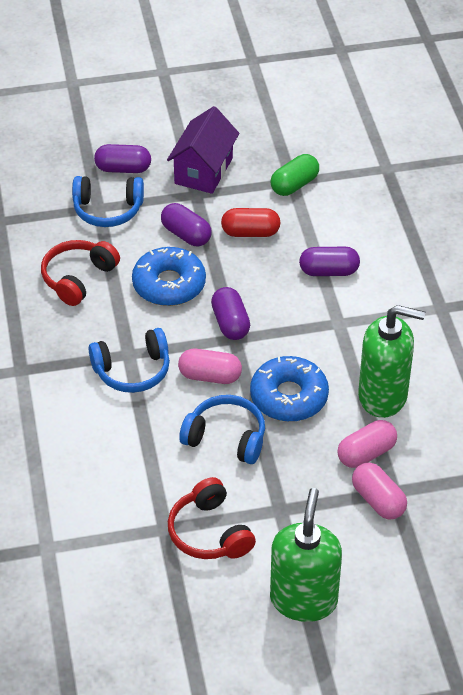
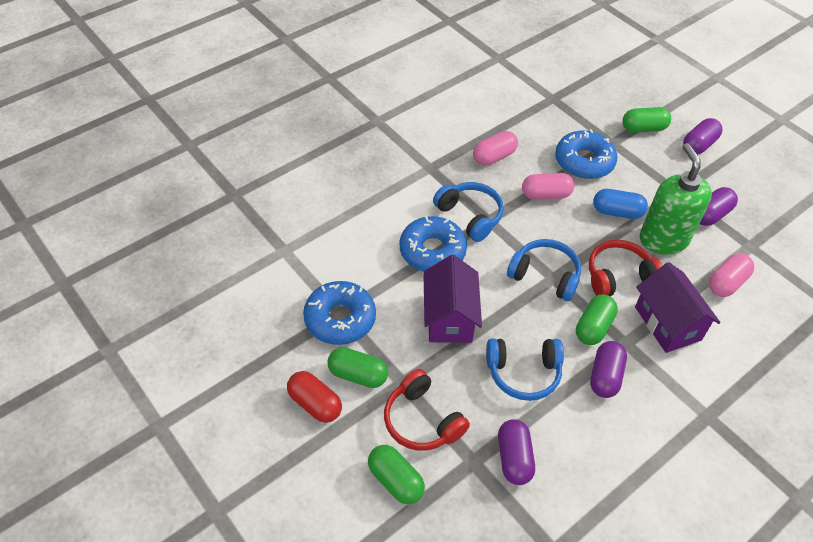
blue capsule: none = 0 -> [593,189,648,219] = 1
blue donut: [132,247,206,306] [250,356,329,422] = 2 -> [303,281,376,345] [400,216,467,272] [555,129,617,179] = 3
green capsule: [271,154,319,196] = 1 -> [328,347,388,388] [368,445,425,504] [576,294,618,345] [622,107,671,133] = 4
green soap dispenser: [270,488,342,622] [358,305,425,418] = 2 -> [640,143,712,255] = 1
purple house: [167,106,240,194] = 1 -> [423,255,482,343] [635,262,720,353] = 2

